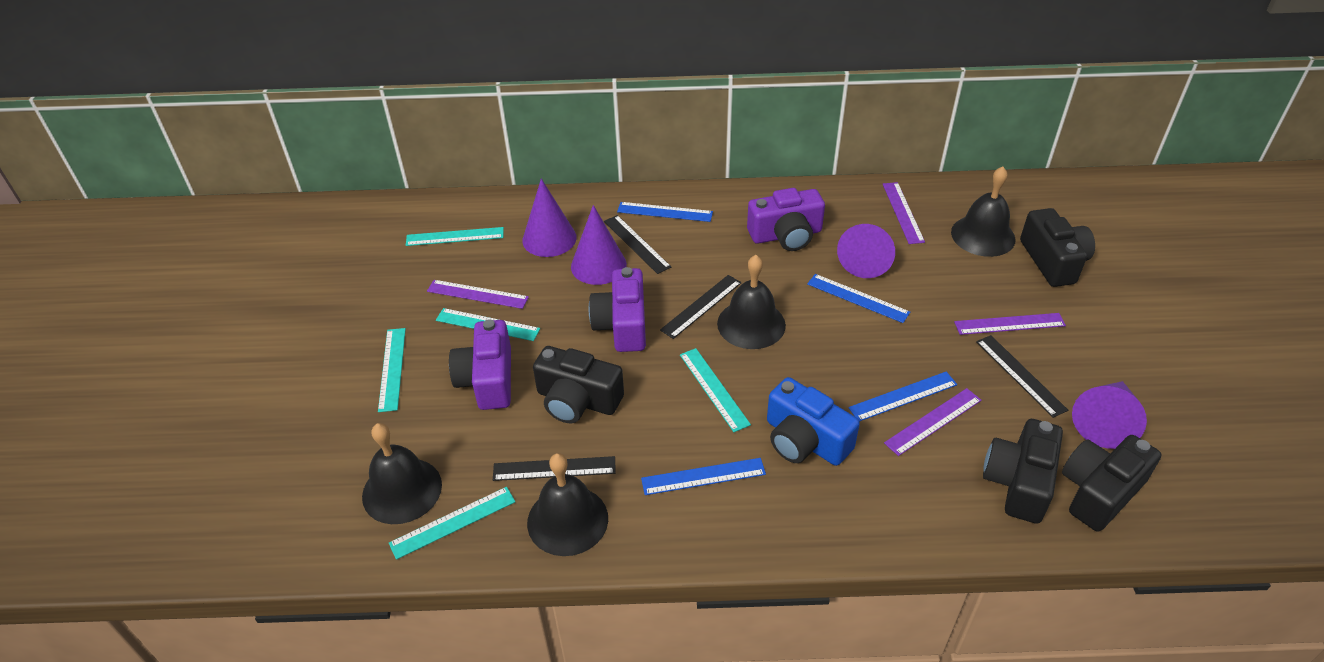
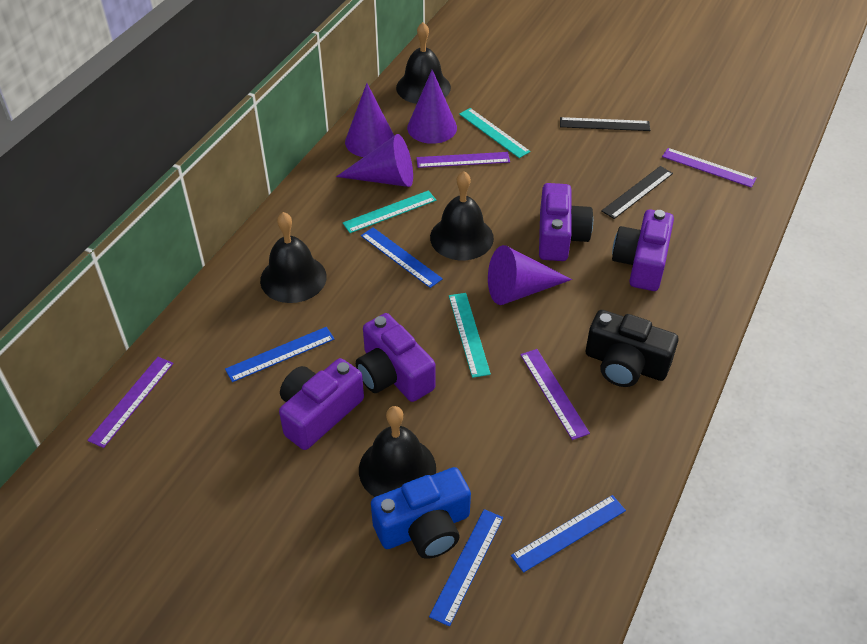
black camera: [533,346,624,423] [983,419,1063,524] [1020,208,1095,287] [1062,435,1161,532] = 4 -> [586,310,678,387] = 1
black ruler: [493,456,616,481] [604,215,671,274] [660,275,741,339] [976,335,1068,418] = 4 -> [560,117,650,131] [601,166,673,219] = 2
purple camera: [449,319,511,410] [589,267,646,352] [747,188,825,251] = 3 -> [279,358,364,450] [356,313,436,402] [539,183,593,261] [612,209,674,291] = 4
turquoise ruler: [378,328,406,412] [389,487,515,560] [406,227,504,246] [436,308,540,341] [680,348,751,432] = 5 -> [343,190,436,233] [449,293,491,378] [459,108,531,158] = 3

